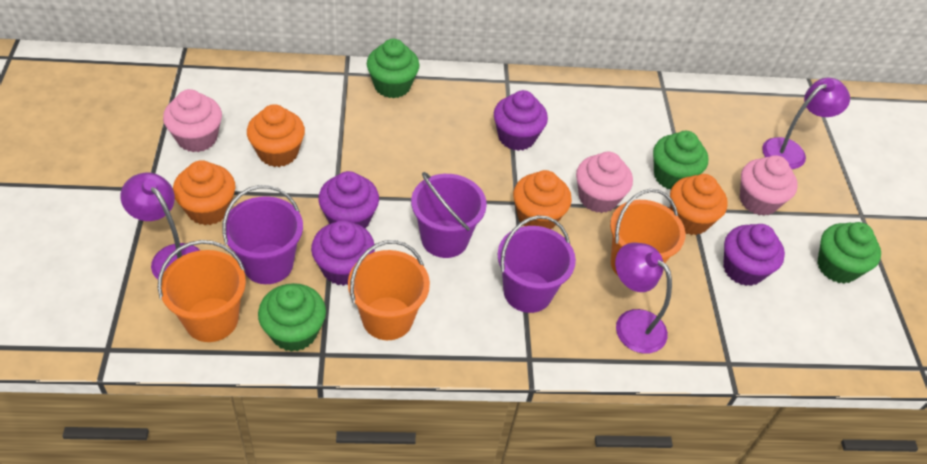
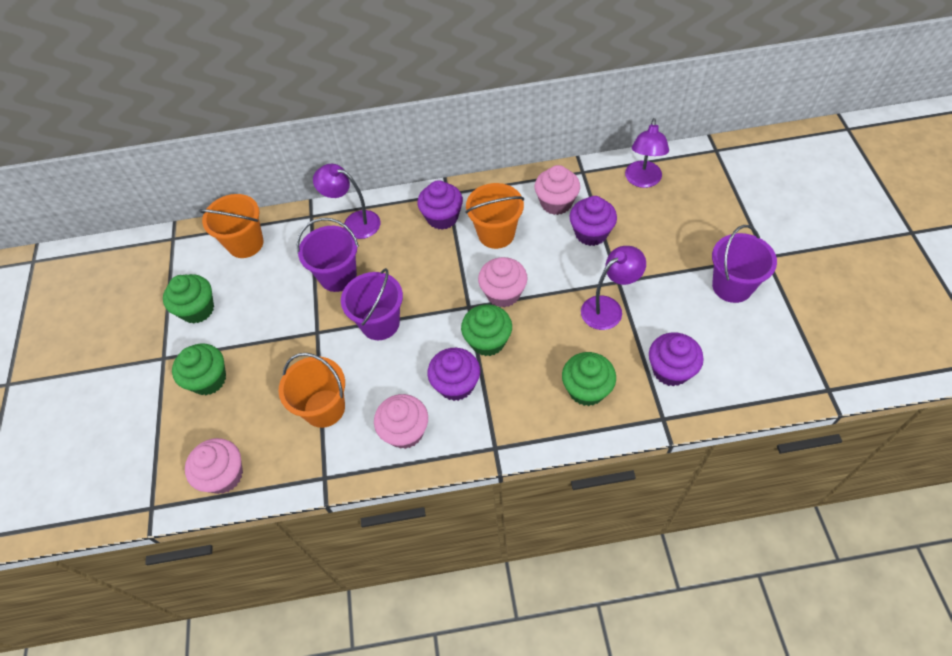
orange cupcake: [173,160,235,225] [247,104,305,167] [513,170,572,229] [670,174,728,235] = 4 -> none = 0
pink cupcake: [163,89,222,152] [576,152,633,213] [740,155,798,216] = 3 -> [185,438,243,494] [374,394,428,449] [478,257,528,308] [535,165,580,215] = 4

